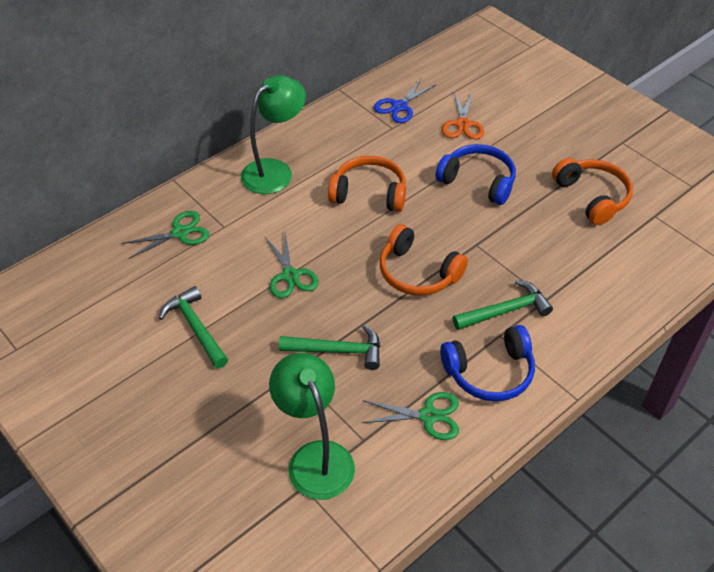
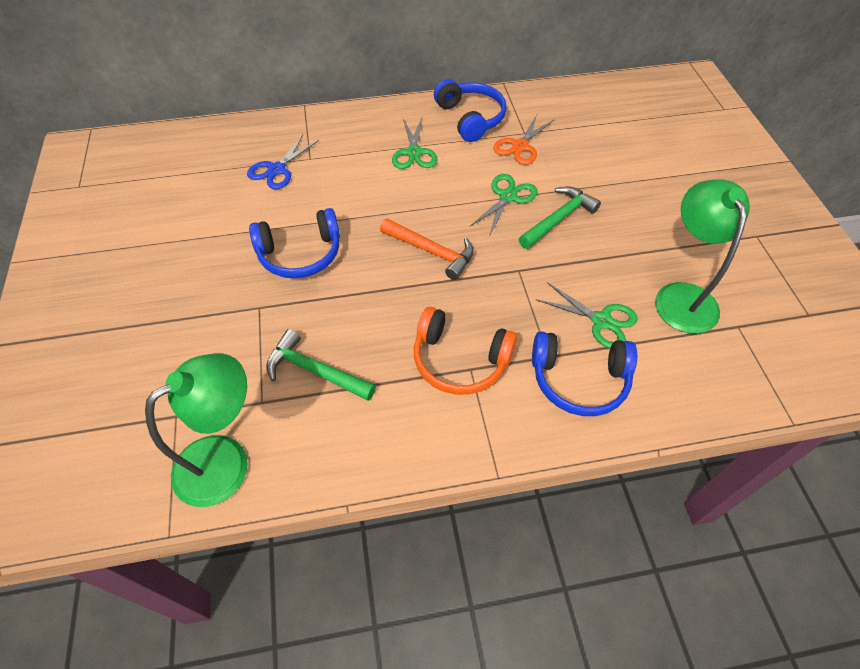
blue headphones: [435,144,516,205] [440,325,535,401] = 2 -> [249,208,340,279] [434,79,507,142] [532,331,637,416] = 3
green hammer: [159,286,228,368] [279,325,380,370] [453,280,553,330] = 3 -> [266,329,376,401] [519,186,601,249] = 2
orange hammer: none = 0 -> [380,219,474,280] = 1
orange headphones: [328,156,406,212] [380,224,468,296] [552,158,633,225] = 3 -> [414,307,517,395] = 1

